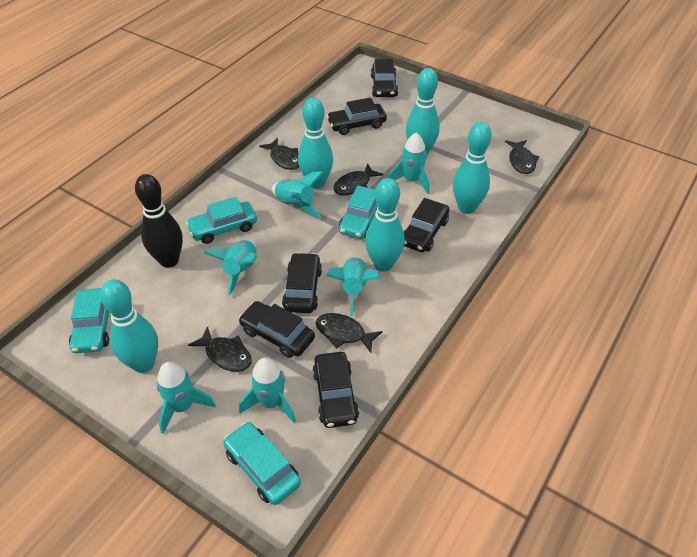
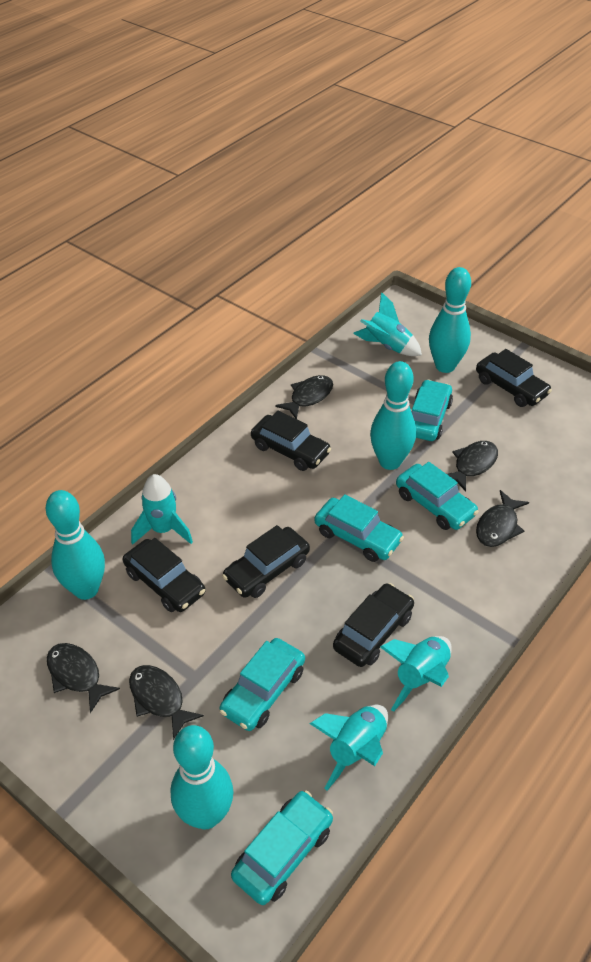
black bowling pin: [135,174,183,268] = 1 -> none = 0
black car: [238,301,315,358] [282,252,322,313] [312,352,359,428] [327,97,387,135] [371,59,398,97] [403,198,449,252] = 6 -> [123,538,206,612] [222,525,310,598] [251,411,331,471] [333,583,414,667] [476,349,552,407] = 5
turquoise bowling pin: [100,279,158,373] [298,98,333,189] [365,178,405,272] [406,68,440,155] [453,122,492,214] = 5 -> [46,490,105,600] [170,725,233,829] [370,361,416,470] [429,267,471,373] = 4
turquoise car: [69,288,109,353] [186,197,257,244] [223,422,301,505] [339,186,378,239] = 4 -> [220,638,305,731] [231,791,333,905] [314,494,404,562] [396,462,479,530] [411,379,453,441] = 5
turquoise rocket: [157,362,216,434] [204,240,257,296] [239,358,296,423] [272,171,324,218] [326,257,380,316] [389,133,429,194] = 6 -> [131,474,193,545] [309,705,388,791] [353,292,422,356] [380,636,452,712] = 4

